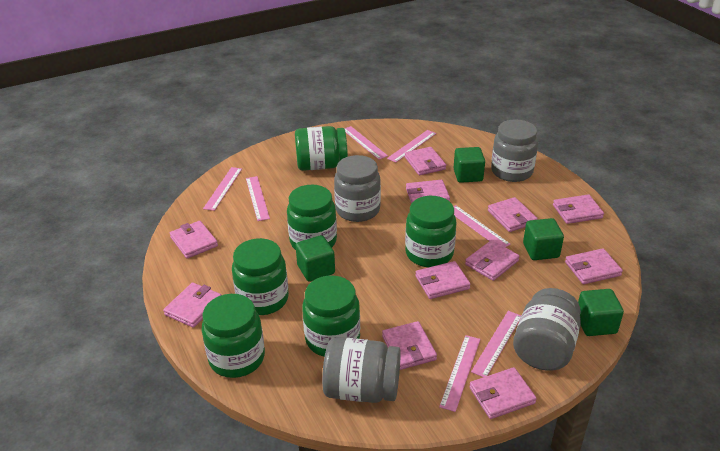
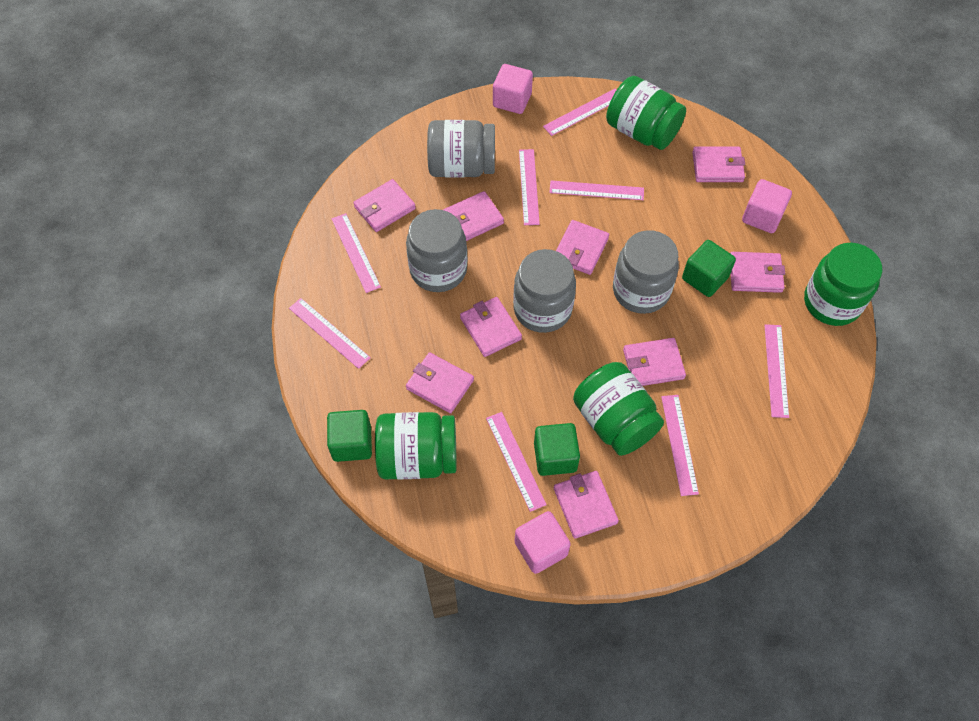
green cube: [295,235,335,282] [454,147,485,183] [523,218,564,260] [578,289,624,336] = 4 -> [327,410,372,462] [534,423,580,476] [682,240,736,297] = 3
green jar: [202,294,265,378] [232,238,289,315] [287,185,337,250] [295,126,348,171] [302,275,360,357] [405,196,457,268] = 6 -> [375,412,457,480] [573,362,664,456] [606,76,686,150] [804,243,882,326] = 4
pink cube: none = 0 -> [493,64,533,114] [515,511,571,574] [742,179,792,233] = 3
pink ruler: [203,167,242,211] [246,176,270,221] [344,126,388,160] [387,130,436,163] [439,335,480,412] [453,205,511,247] [471,311,521,377] = 7 -> [289,298,371,369] [332,213,381,293] [486,412,547,512] [519,149,540,225] [543,89,616,136] [549,180,644,200] [661,395,699,496] [764,324,789,418] = 8
pink wallet: [163,282,221,328] [170,221,218,259] [382,321,437,370] [405,147,446,175] [406,180,450,204] [415,261,471,299] [465,240,520,281] [469,367,537,419] [488,197,538,232] [553,194,604,224] [565,248,623,284] = 11 -> [353,179,416,232] [406,352,474,413] [443,191,504,241] [460,297,522,357] [554,471,619,539] [556,220,609,275] [623,338,686,386] [692,147,745,182] [730,252,785,293] = 9

